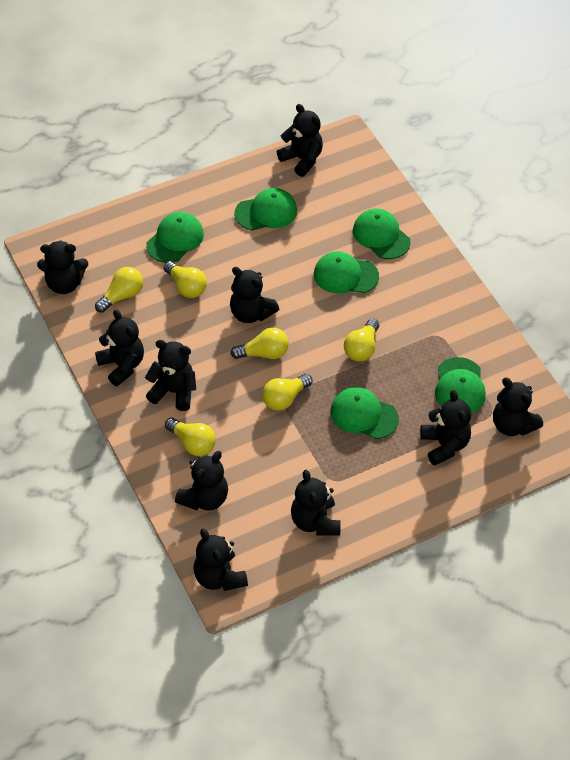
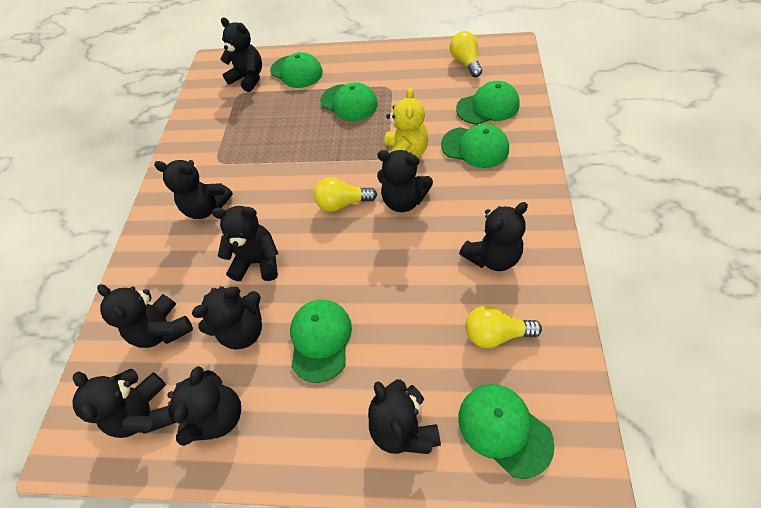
yellow light bulb: [95,267,143,313] [164,261,207,298] [165,418,216,456] [231,328,289,359] [262,374,313,411] [344,318,379,361] = 6 -> [314,177,377,212] [450,31,482,77] [465,306,542,348] = 3
yellow teddy bear: none = 0 -> [384,87,429,157] = 1

